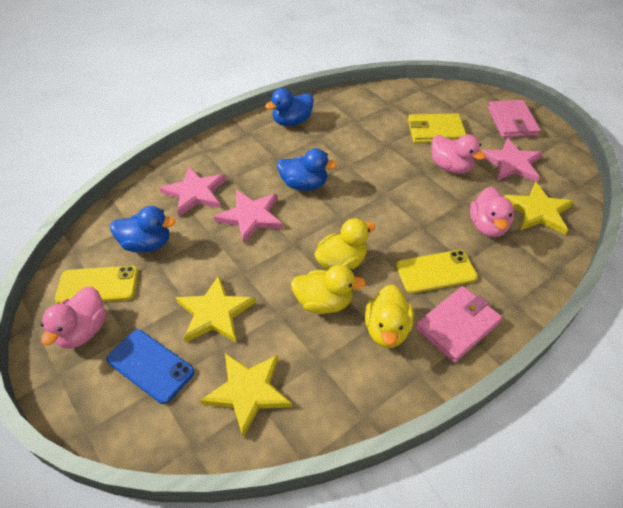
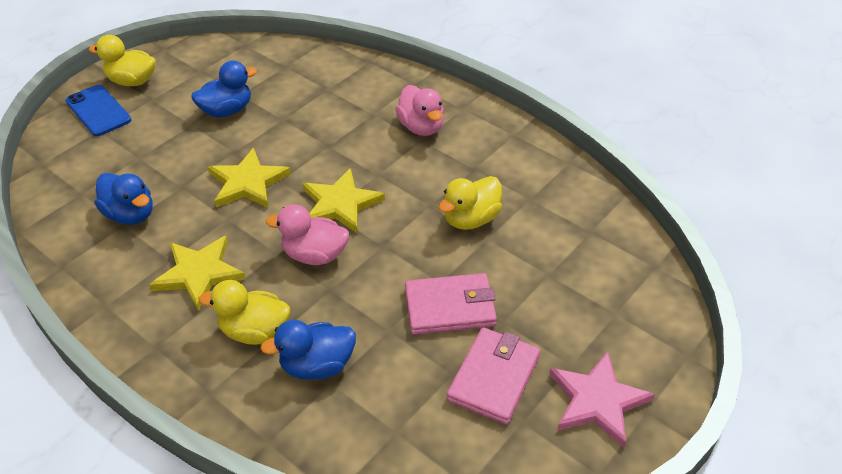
pink duck: [41,286,106,349] [431,135,486,174] [470,187,514,237] = 3 -> [266,204,349,265] [395,85,444,136] = 2
pink star: [159,166,226,216] [214,190,283,244] [482,138,543,182] = 3 -> [549,351,655,448] = 1
yellow phone: [55,266,138,304] [396,250,478,293] = 2 -> none = 0
yellow wallet: [408,113,467,143] = 1 -> none = 0

